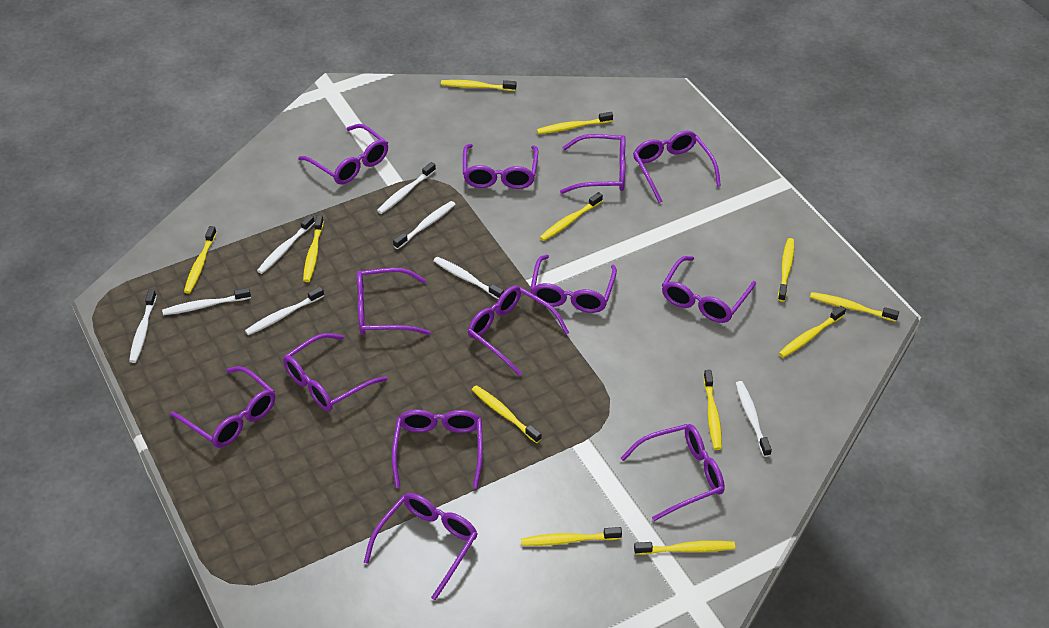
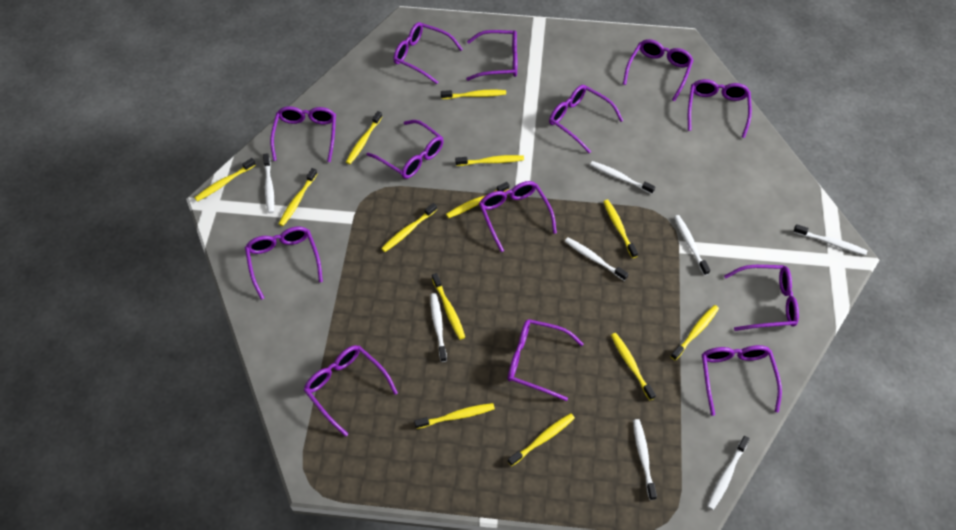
yellow toothbrush: [184,226,217,294] [303,215,324,282] [441,80,516,91] [472,385,541,443] [521,527,622,546] [537,112,613,134] [540,192,603,241] [634,541,735,555] [704,370,722,450] [778,238,794,302] [779,306,846,358] [810,292,899,322] = 12 -> [194,158,256,202] [279,168,317,226] [346,111,382,164] [381,203,437,252] [414,403,495,429] [432,273,465,340] [441,90,506,99] [446,182,509,218] [455,155,524,166] [508,413,575,466] [603,200,638,258] [611,333,656,400] [671,305,719,360] = 13

